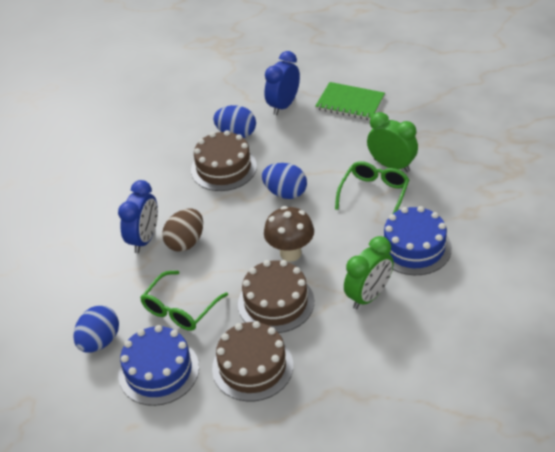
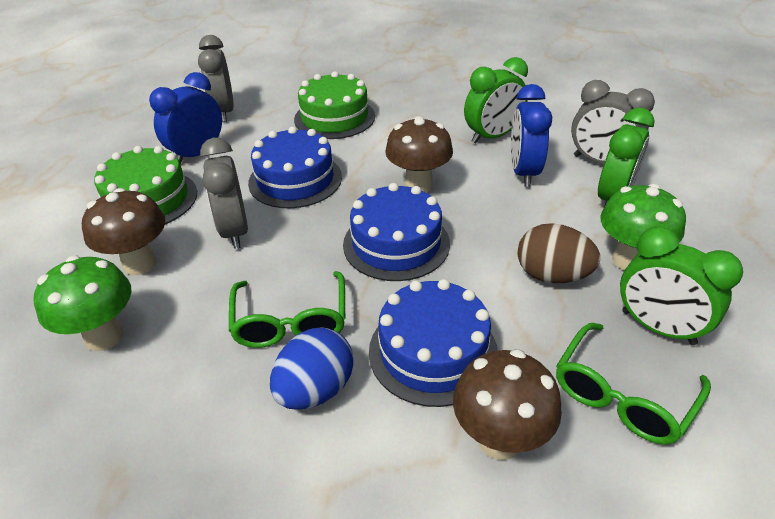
blue cake: [118,325,199,406] [381,206,452,275] = 2 -> [248,127,342,208] [343,183,450,281] [369,279,498,407] = 3
blue egg: [73,306,119,352] [213,105,256,138] [262,163,307,199] = 3 -> [270,327,353,410] = 1
brown cake: [191,130,257,191] [212,321,293,401] [238,260,314,333] = 3 -> none = 0
brown mushroom: [264,206,314,262] = 1 -> [82,188,165,275] [385,116,453,193] [453,349,562,460] = 3
green cake: none = 0 -> [94,146,197,224] [294,71,375,139] = 2
green clock: [344,236,394,309] [367,112,418,172] = 2 -> [464,57,528,144] [598,108,655,207] [620,227,743,345] = 3
green mushroom: none = 0 -> [33,256,132,351] [600,184,686,270] = 2
green notebook: [315,82,385,120] = 1 -> none = 0
grey clock: none = 0 -> [198,35,234,122] [200,138,248,249] [571,80,655,164] = 3

